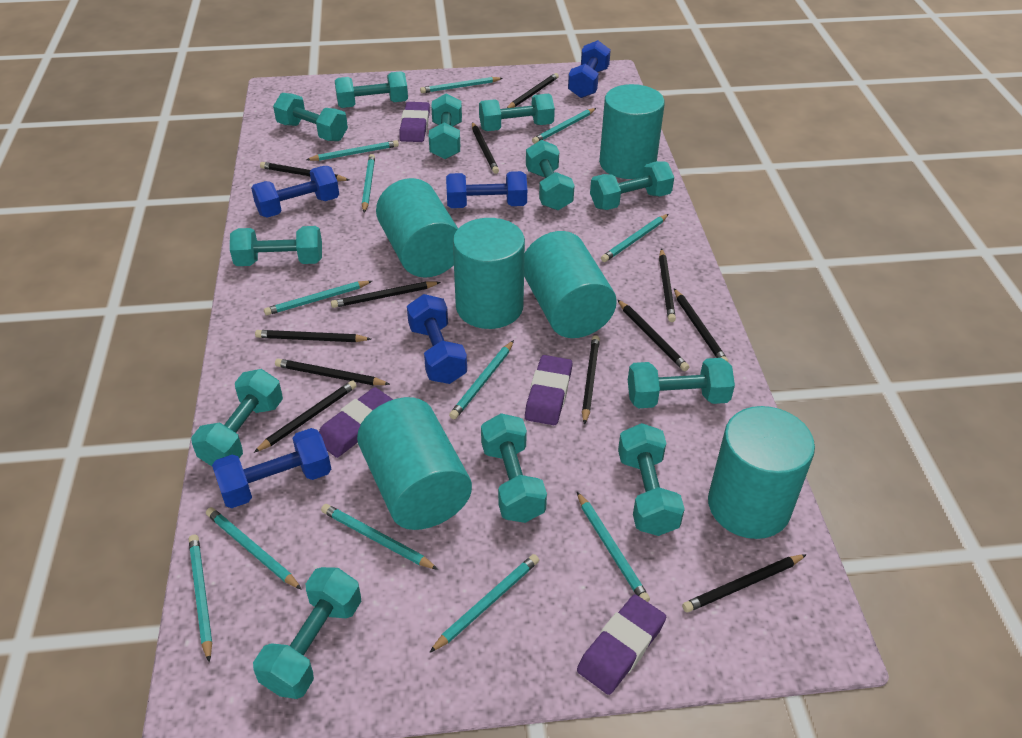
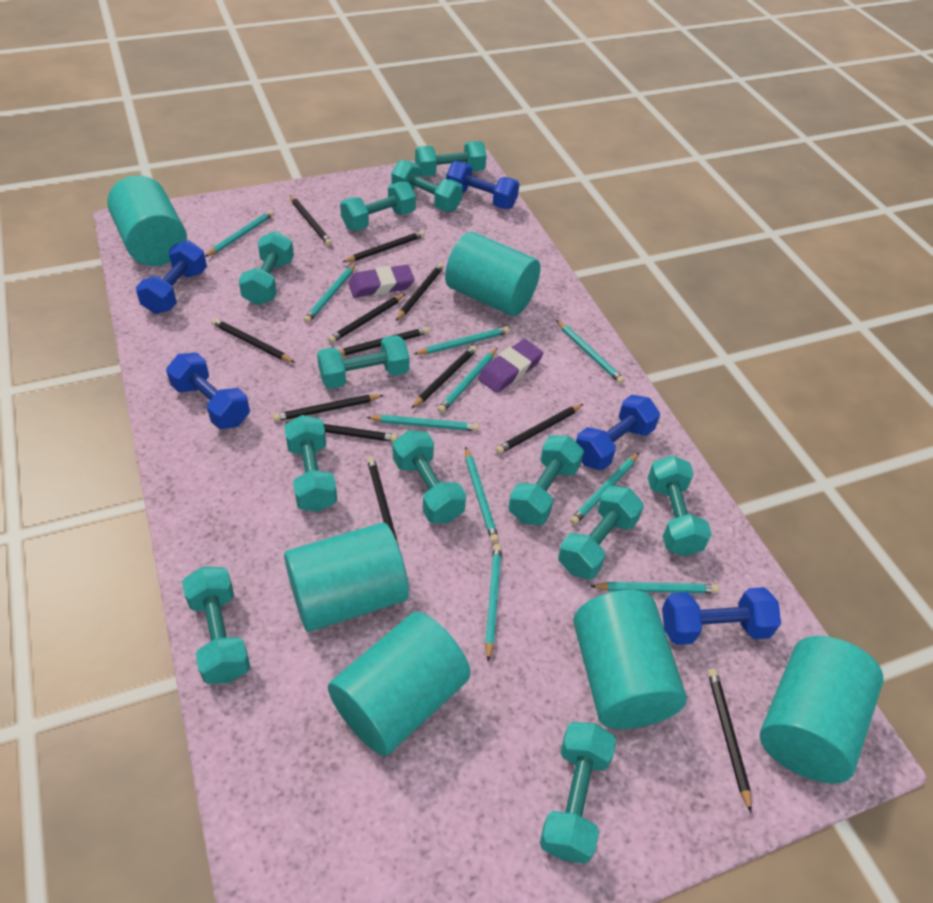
purple eraser: [319,387,393,458] [399,102,430,142] [525,355,572,425] [577,595,666,695] = 4 -> [348,265,415,298] [478,339,543,393] = 2
turquoise pencil: [189,534,212,662] [206,507,302,590] [264,281,372,315] [306,140,399,161] [321,504,438,570] [362,154,375,212] [420,77,503,93] [429,554,539,653] [449,340,514,419] [532,108,596,144] [577,492,650,602] [601,214,669,262] = 12 -> [205,210,274,257] [304,264,356,323] [366,415,479,431] [414,327,510,355] [437,348,497,413] [465,447,499,543] [485,544,502,662] [556,320,625,384] [570,453,639,525] [590,582,719,593] = 10

